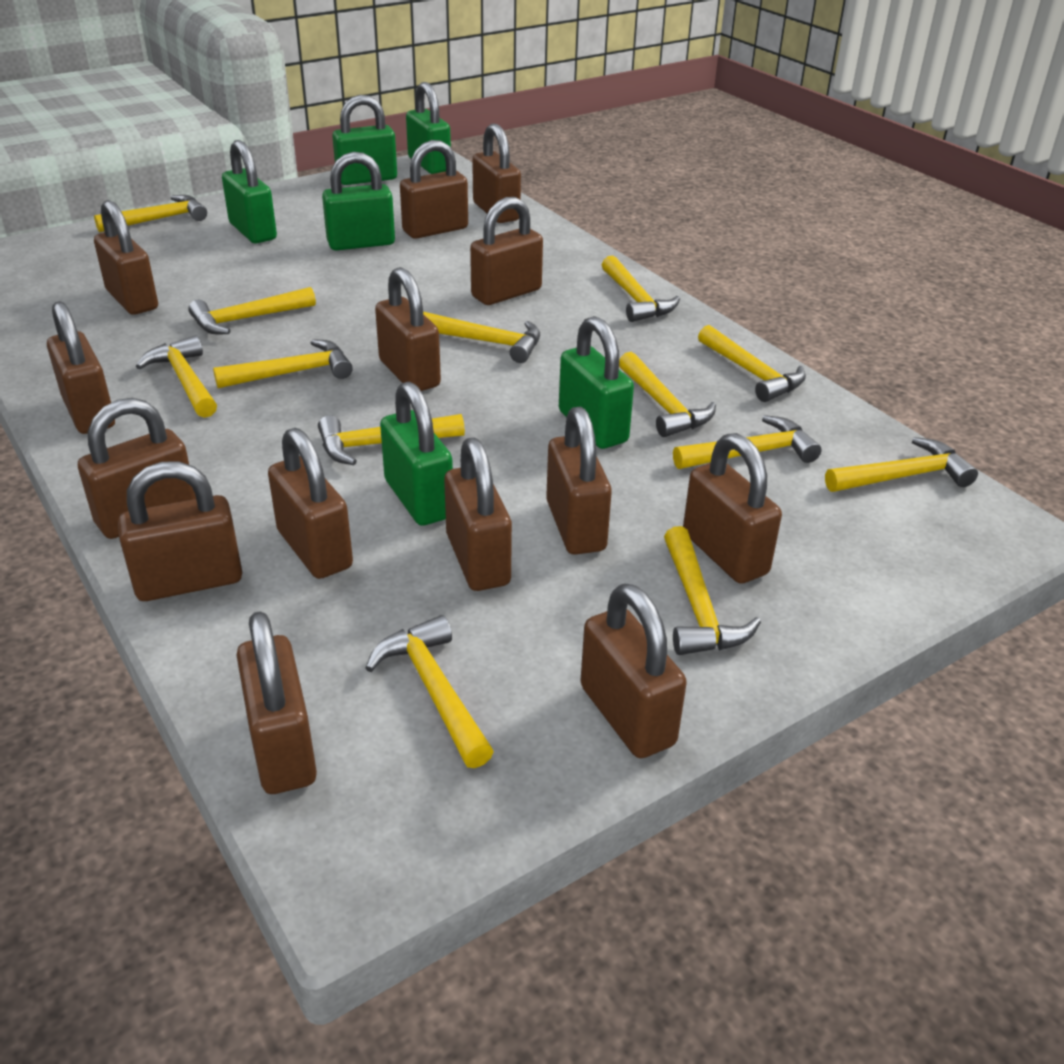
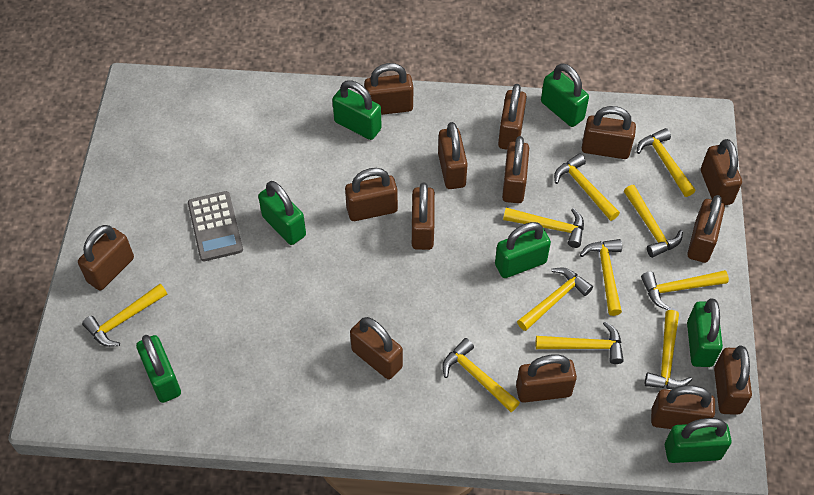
green padlock: [222,140,277,243] [322,152,395,251] [332,95,397,185] [380,381,453,526] [406,82,451,174] [559,316,634,449] = 6 -> [136,335,181,403] [258,181,306,245] [332,80,382,140] [495,222,551,278] [541,63,589,127] [665,418,731,463] [687,298,723,367] = 7
grey calculator: none = 0 -> [188,191,243,262] = 1
yellow hammer: [94,195,207,233] [136,336,217,418] [188,287,316,334] [213,339,353,388] [318,414,465,465] [366,615,494,768] [423,312,540,363] [602,255,680,322] [619,352,716,437] [664,526,761,655] [673,415,822,469] [698,325,806,402] [825,437,978,492] = 13 -> [82,284,167,347] [442,338,520,412] [503,208,584,248] [517,268,593,331] [536,321,624,364] [554,153,620,221] [580,239,622,316] [624,185,683,258] [637,128,695,197] [641,270,729,310] [645,310,692,389] = 11

